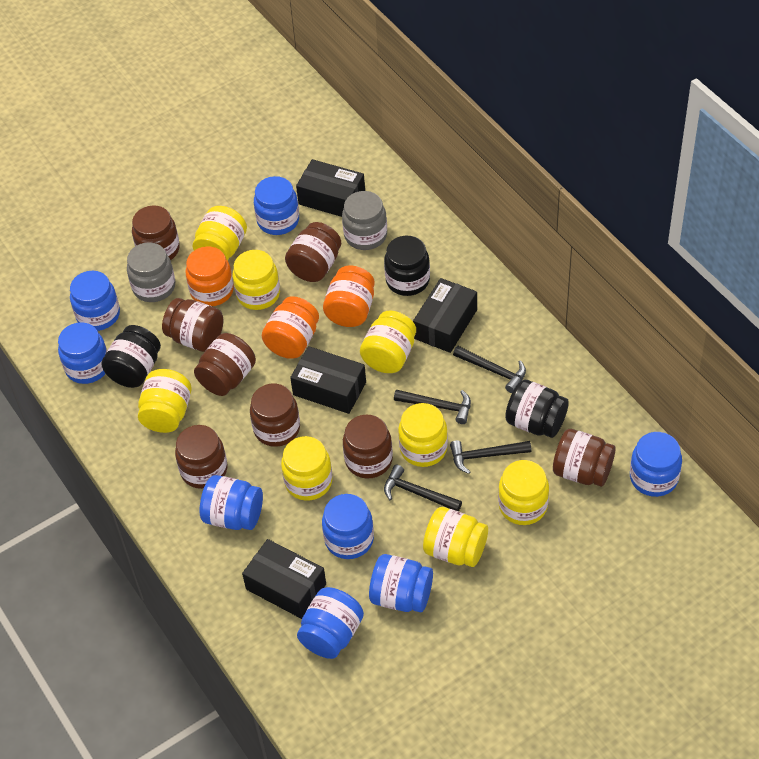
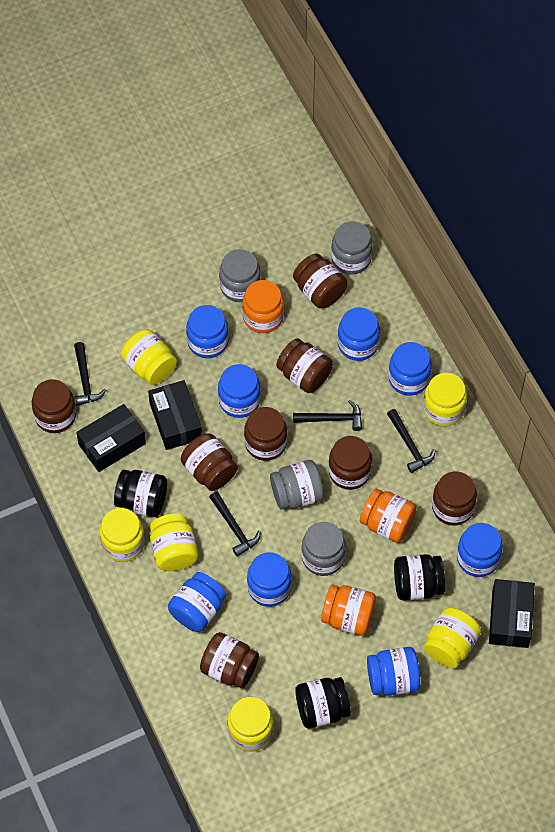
black box: [242,539,326,619] [290,346,366,414] [296,159,365,217] [413,278,477,353] = 4 -> [76,404,146,472] [148,380,202,450] [489,579,535,648] = 3
grey jar: [127,242,175,302] [342,191,387,250] = 2 -> [219,249,261,302] [270,460,324,509] [301,522,346,576] [331,221,373,274] = 4
yellow jar: [138,369,192,433] [193,206,247,261] [233,250,280,310] [281,436,332,501] [360,310,416,373] [398,403,448,467] [423,507,488,567] [498,460,549,525] = 8 -> [100,508,145,562] [121,329,177,385] [150,514,199,571] [227,697,274,752] [423,373,467,426] [424,607,481,668] = 6

